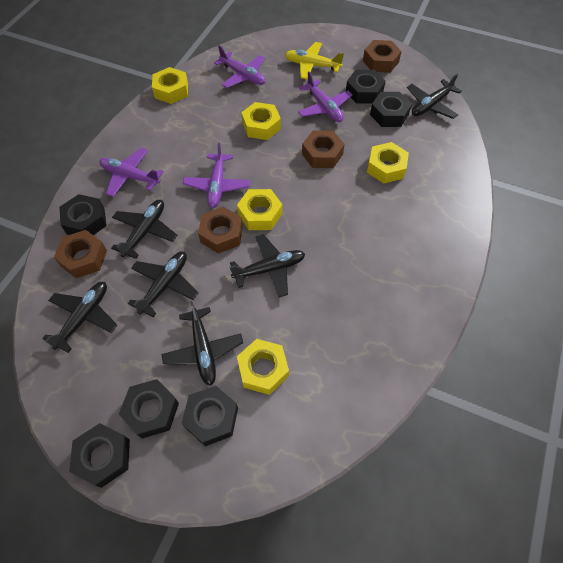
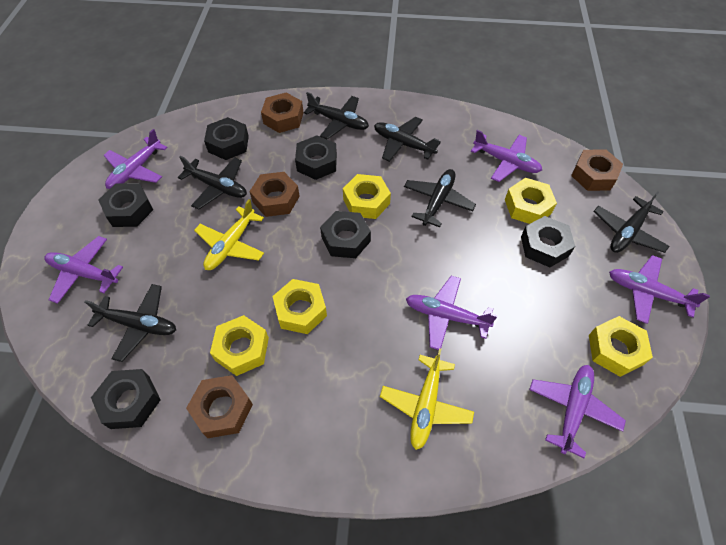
purple plane: [99,148,164,197] [183,143,250,208] [214,45,266,88] [298,71,352,122] = 4 -> [44,236,123,304] [103,129,168,189] [406,276,498,350] [471,130,542,182] [529,365,626,458] [609,255,710,324] = 6
yellow plane: [285,42,344,80] = 1 -> [194,199,264,270] [380,348,474,450] = 2

